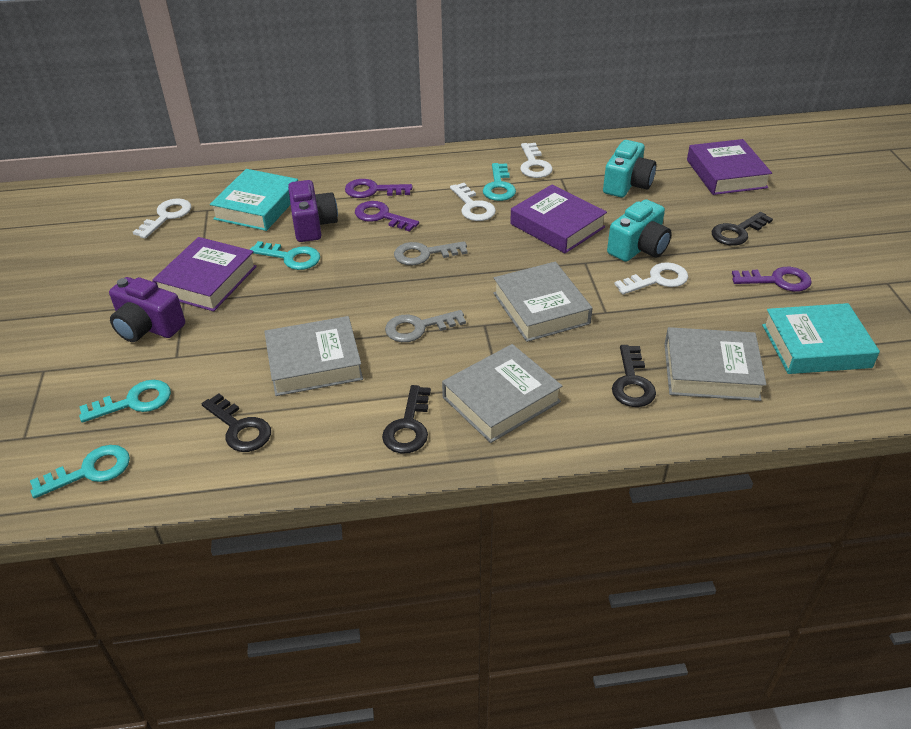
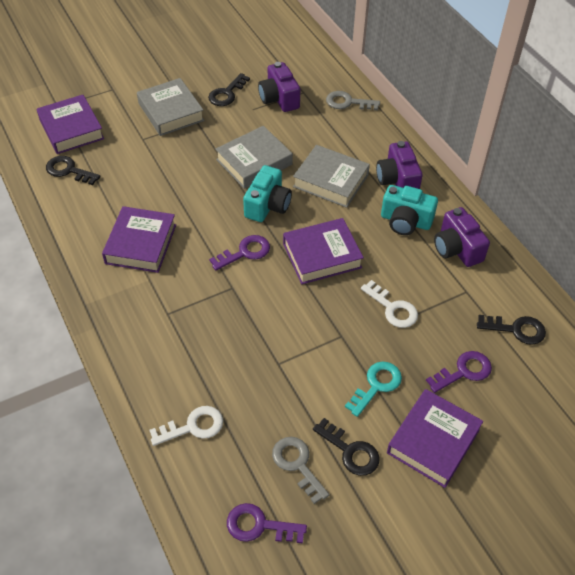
grey book: [264,316,363,396] [442,344,562,443] [493,262,593,342] [664,327,767,401] = 4 -> [137,78,204,136] [215,126,293,189] [293,145,370,208] = 3
purple book: [153,237,257,312] [510,185,607,254] [687,139,772,195] = 3 -> [37,95,104,154] [102,206,176,273] [283,218,364,284] [387,389,483,488] = 4
purple camera: [109,277,185,342] [288,180,338,242] = 2 -> [258,62,300,112] [376,141,423,189] [434,207,490,267] = 3
turquoise book: [210,169,298,231] [762,303,880,374] = 2 -> none = 0
turquoise key: [30,445,130,499] [79,380,171,423] [250,241,320,270] [483,163,516,201] = 4 -> [345,361,402,417] = 1
white key: [133,198,191,239] [450,183,496,221] [520,143,553,178] [614,262,688,294] = 4 -> [149,406,223,446] [361,280,418,328] = 2

